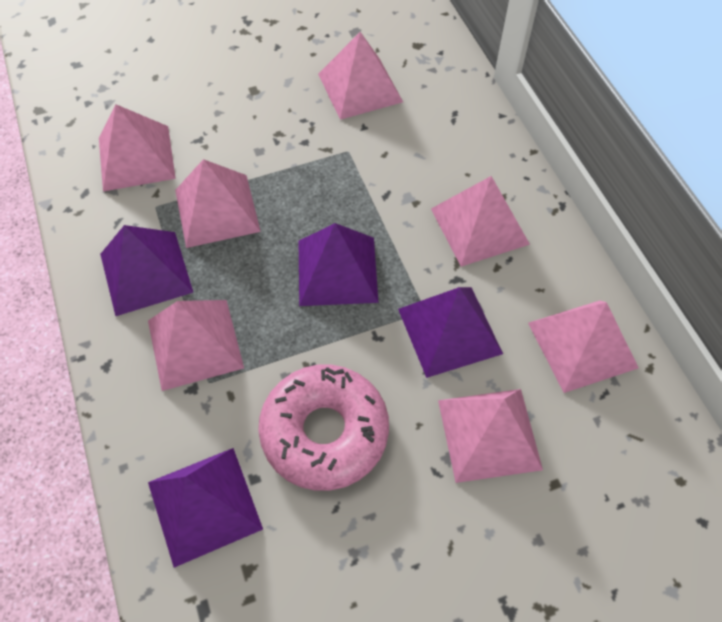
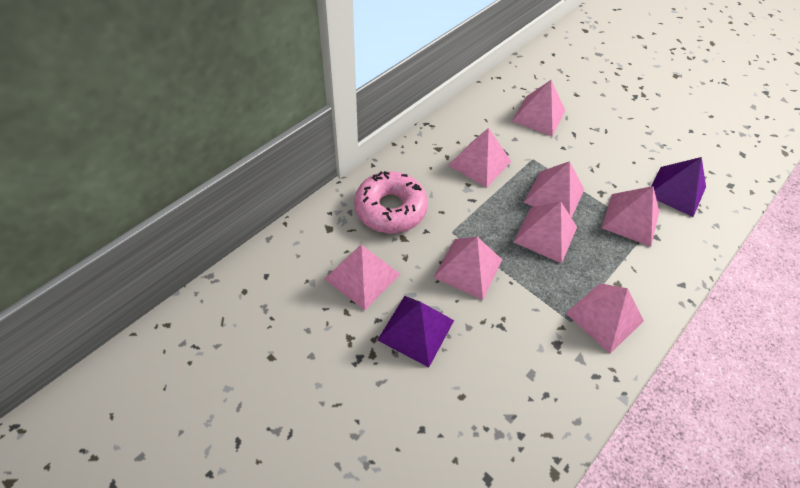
pink pyramid: [99,104,176,192] [148,300,244,391] [175,159,261,248] [318,32,403,120] [431,176,530,267] [438,389,543,483] [528,300,639,393] = 7 -> [325,245,400,310] [433,237,502,300] [449,128,512,188] [512,80,566,137] [513,201,577,264] [524,161,584,218] [566,283,644,353] [602,186,659,246] = 8
purple pyramid: [100,225,193,316] [148,448,263,568] [299,223,378,306] [398,287,503,378] = 4 -> [378,296,454,367] [652,157,706,217] = 2

